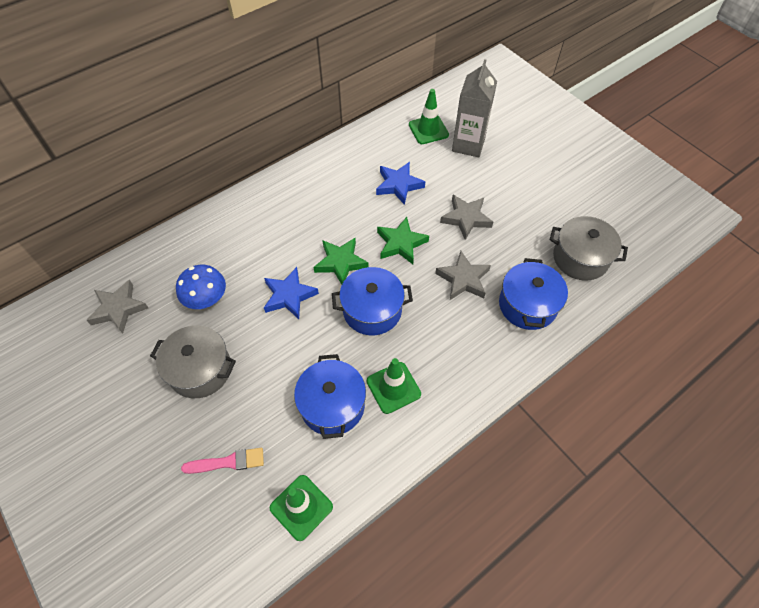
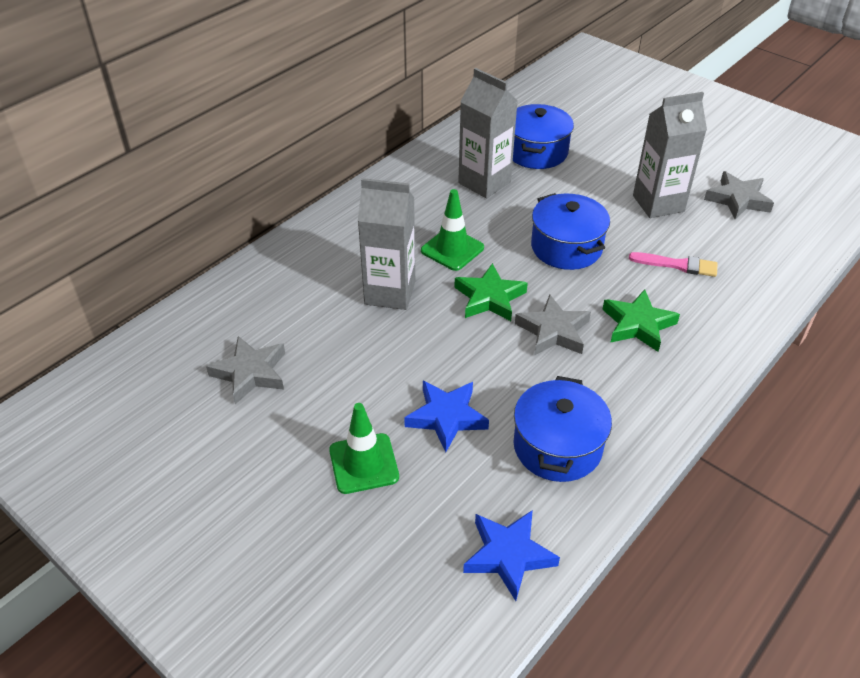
blue mushroom: [176,265,226,309] = 1 -> none = 0
green traffic cone: [270,475,333,541] [367,358,421,414] [409,89,449,144] = 3 -> [329,403,399,494] [421,189,484,271] = 2
grey carton: [452,59,497,157] = 1 -> [358,178,415,310] [458,68,517,198] [633,92,707,218] = 3
grey pot: [150,325,236,398] [550,216,628,281] = 2 -> none = 0

